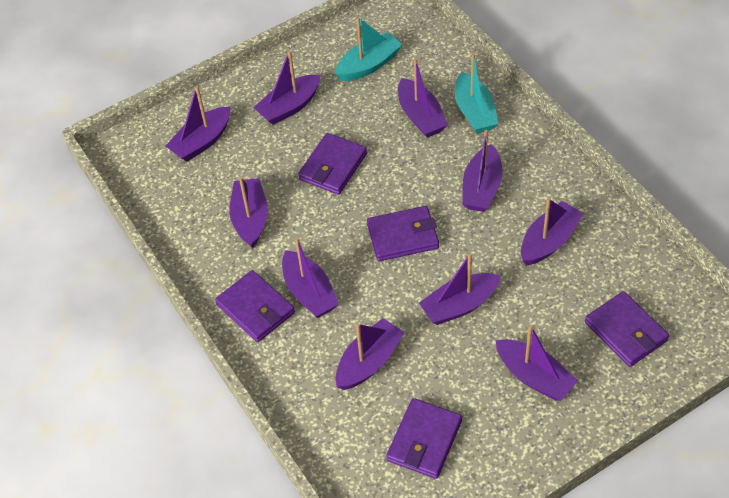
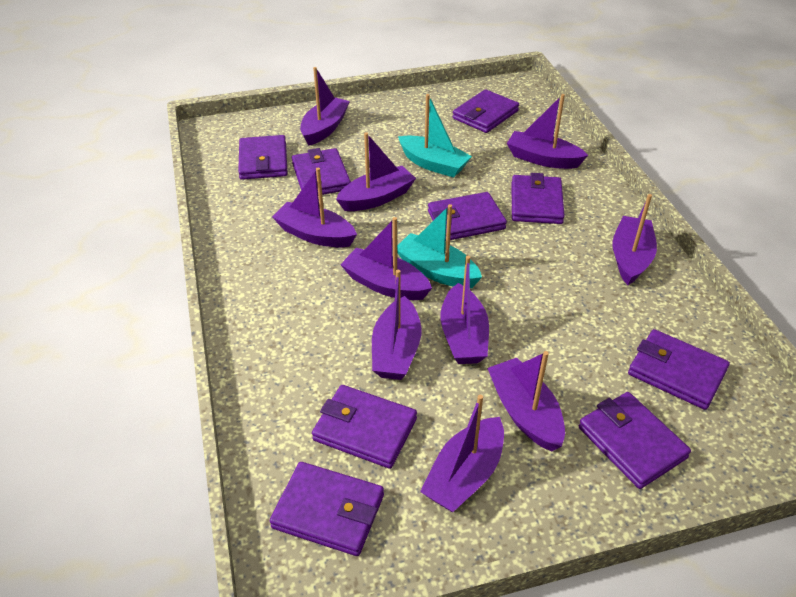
purple wallet: [215,270,295,342] [298,133,367,195] [367,206,439,261] [386,398,462,479] [585,291,669,367] = 5 -> [238,135,288,180] [270,462,384,556] [292,148,351,195] [312,385,417,469] [428,192,507,240] [453,89,519,133] [512,173,565,224] [579,392,691,489] [628,329,730,410] = 9

